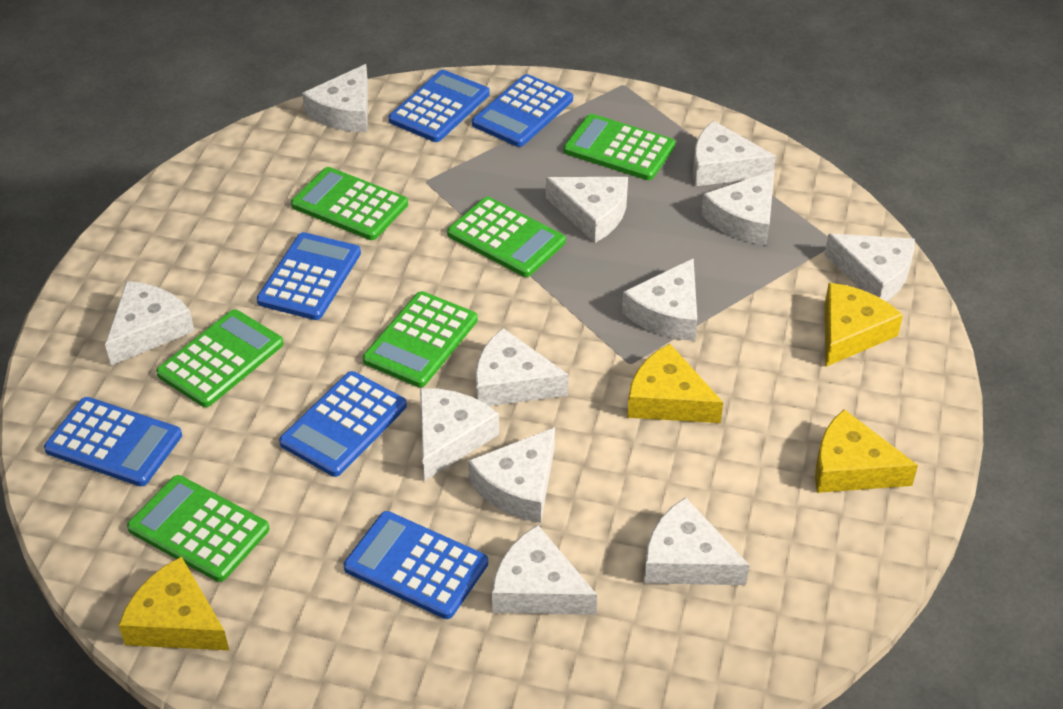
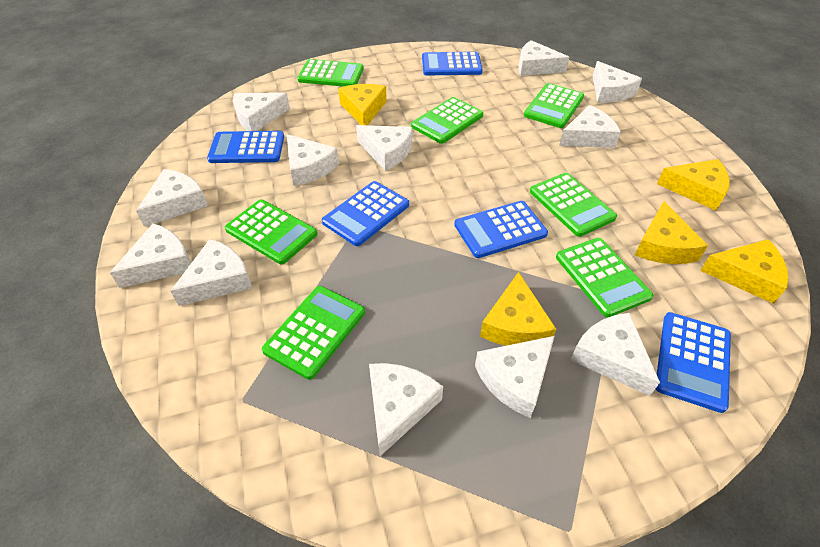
blue calculator: [44,397,182,486] [257,232,361,320] [279,371,407,477] [344,511,488,619] [389,70,490,142] [472,74,573,147] = 6 -> [207,131,284,163] [322,181,409,246] [422,52,483,75] [454,201,548,258] [656,312,731,413] = 5
green calculator: [127,475,270,582] [156,309,284,407] [291,167,408,240] [363,291,478,387] [447,197,566,277] [563,114,675,180] = 6 -> [225,200,317,264] [262,286,365,380] [297,59,364,87] [411,97,483,144] [524,83,584,128] [530,173,617,237] [556,238,654,317] = 7
yellow cheese: [118,556,229,650] [627,344,723,423] [815,409,918,493] [825,283,903,367] = 4 -> [338,84,387,125] [480,272,556,346] [635,201,708,264] [657,159,730,211] [700,239,789,304] = 5

